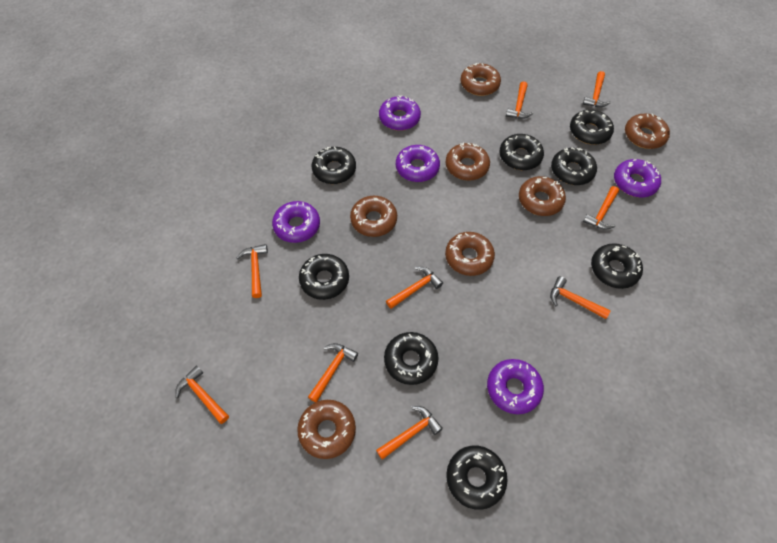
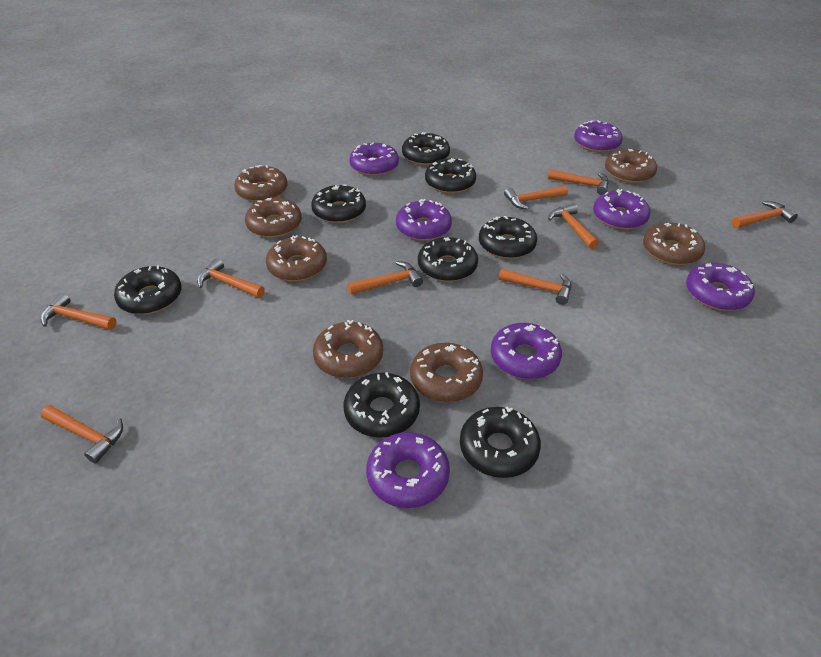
purple donut: [272,201,320,243] [379,95,421,131] [396,145,440,182] [487,359,544,414] [614,159,661,197] = 5 -> [349,143,399,176] [366,432,450,508] [396,199,452,241] [491,323,562,379] [574,120,623,153] [593,189,650,230] [686,263,755,311] = 7

